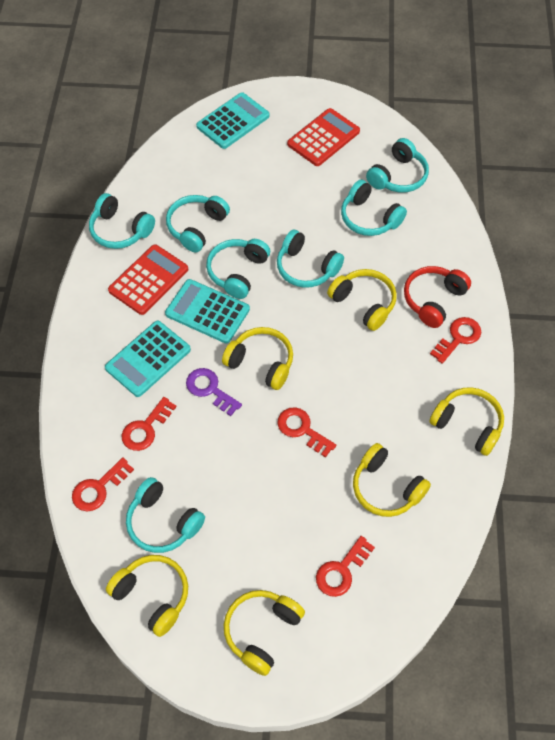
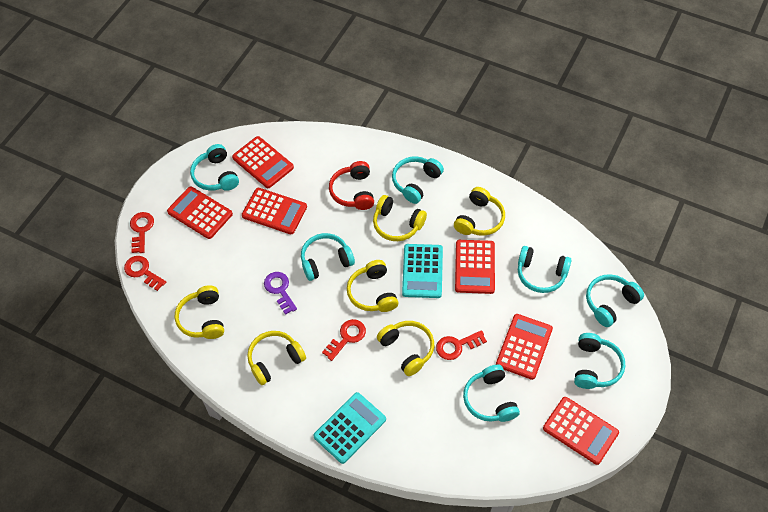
red calculator: [108,244,188,315] [287,108,360,166] = 2 -> [167,186,233,239] [232,136,294,188] [242,188,307,234] [455,240,495,294] [496,314,553,380] [543,397,619,465] = 6
red key: [72,457,134,511] [122,397,177,451] [277,407,336,458] [316,536,375,597] [430,317,481,364] = 5 -> [124,256,166,291] [130,212,154,253] [322,319,366,361] [436,330,487,360] = 4
turquoise calculator: [105,321,191,397] [165,279,250,343] [196,92,270,149] = 3 -> [313,392,386,464] [402,244,443,298] = 2

